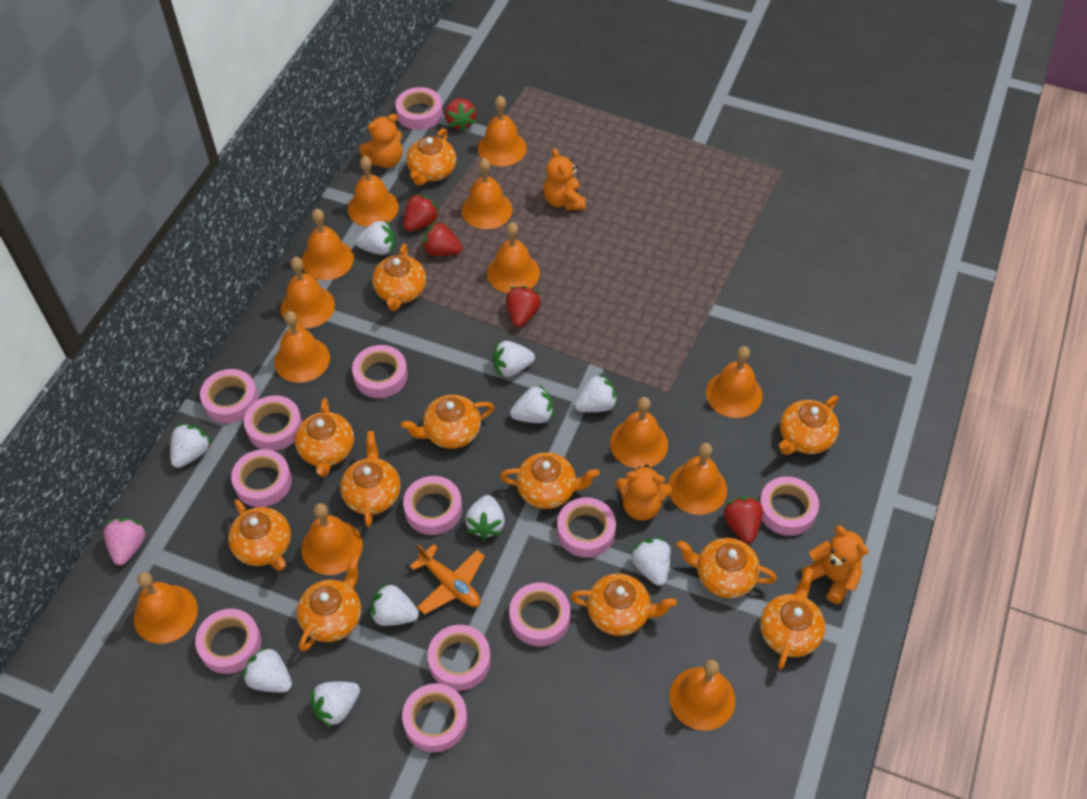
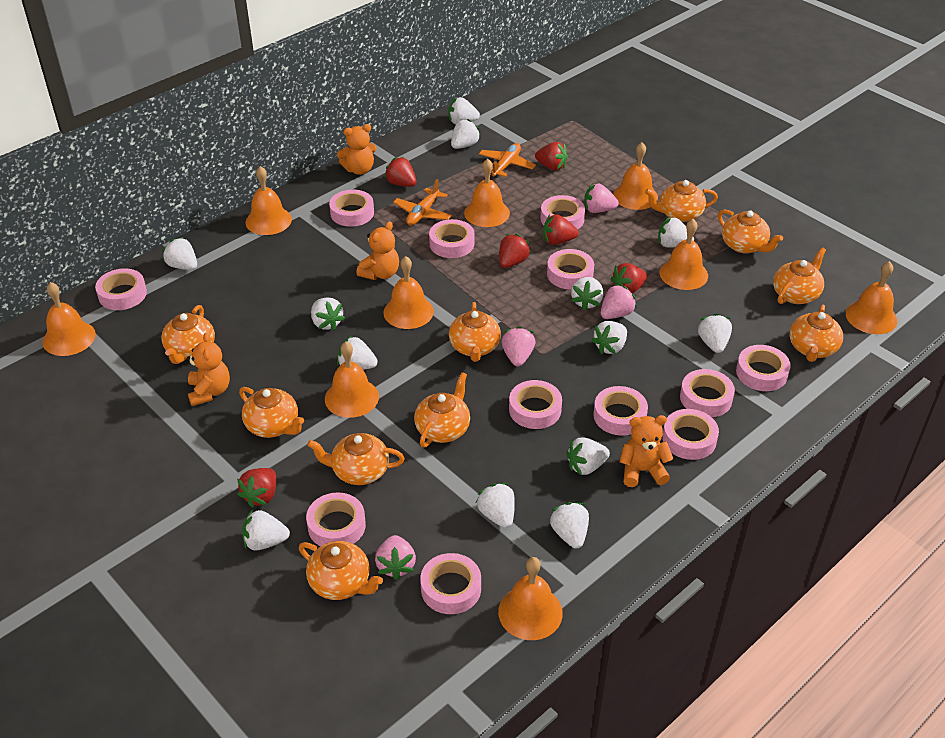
orange bell: [134,572,198,644] [274,311,330,383] [281,257,335,328] [301,503,363,575] [302,209,354,280] [348,156,399,227] [462,158,512,229] [478,96,527,166] [487,222,540,293] [610,397,668,469] [668,443,727,515] [669,660,735,731] [706,346,763,418] = 13 -> [42,282,96,356] [246,166,292,235] [325,342,379,418] [383,256,434,329] [464,158,510,227] [498,557,563,640] [613,142,658,210] [659,219,708,290] [846,261,898,334] = 9
orange plane: [410,544,485,615] = 1 -> [393,179,452,225] [479,143,536,178] = 2
orange teapot: [228,499,291,571] [295,398,354,477] [297,556,361,651] [340,431,401,527] [372,244,426,311] [401,395,494,449] [406,128,456,186] [500,452,600,509] [570,574,677,636] [677,538,777,598] [760,567,825,669] [779,396,839,455] = 12 -> [161,305,215,364] [239,387,304,438] [299,541,383,600] [307,433,405,485] [414,372,470,448] [449,302,501,362] [645,180,718,222] [718,210,783,254] [773,247,826,304] [789,305,843,362] = 10
pink strawberry: [104,518,146,565] = 1 -> [375,535,416,580] [501,326,535,366] [584,183,619,213] [601,284,637,319] = 4
red strawberry: [403,193,440,231] [423,221,462,256] [445,98,476,131] [506,286,541,327] [723,497,763,543] = 5 -> [237,468,276,508] [384,157,417,187] [499,234,531,268] [535,142,568,171] [543,214,578,245] [611,263,647,294] = 6
white strawberry: [170,423,212,468] [243,646,292,693] [310,681,360,728] [355,220,395,255] [370,582,419,626] [465,495,505,540] [493,341,535,378] [510,385,553,423] [574,374,618,412] [630,538,671,586] = 10 -> [163,237,197,270] [242,509,290,551] [311,297,345,331] [337,336,378,370] [448,97,480,124] [451,119,481,149] [476,483,515,528] [549,502,589,549] [566,437,610,476] [571,277,604,311] [592,321,627,354] [658,217,694,248] [698,313,732,353] = 13

